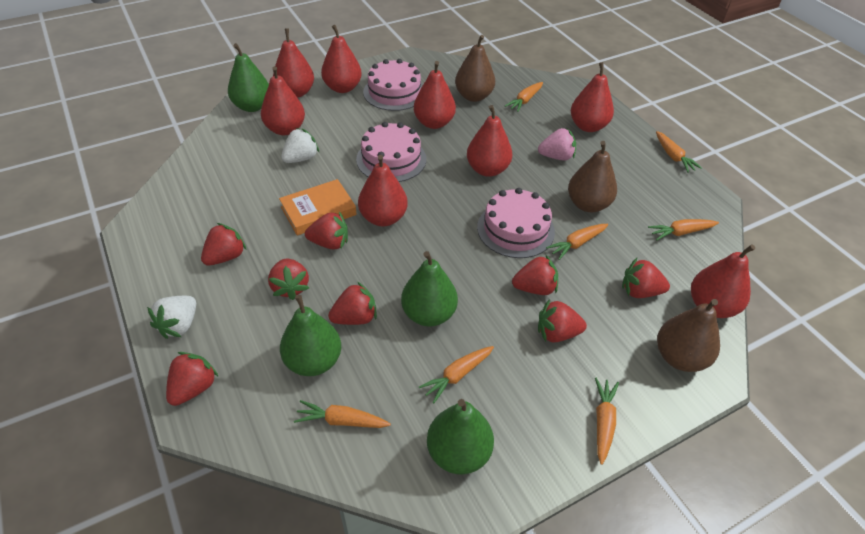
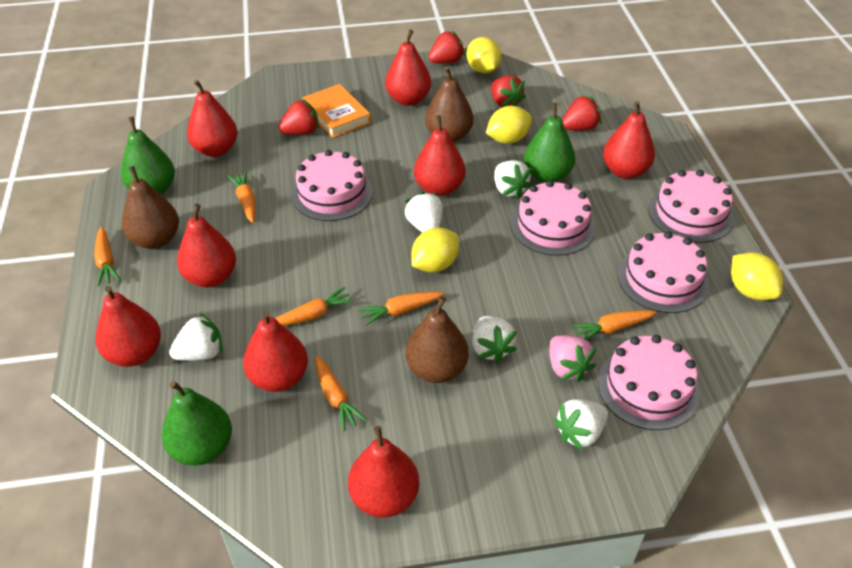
green pear: [228,43,269,112] [280,295,341,376] [401,251,458,327] [427,399,494,475] = 4 -> [121,117,175,194] [161,381,232,465] [524,103,575,183] = 3
orange carrot: [294,400,391,428] [419,346,494,403] [505,82,543,112] [546,224,608,260] [595,378,619,465] [648,219,719,240] [656,131,702,173] = 7 -> [94,227,121,286] [227,171,256,223] [275,287,354,326] [316,356,367,431] [358,292,444,326] [571,310,657,340] = 6
pink cake: [356,122,426,182] [363,59,423,111] [477,188,555,258] = 3 -> [291,150,373,221] [511,180,596,256] [598,335,700,430] [618,231,709,313] [649,170,734,243] = 5
red strawberry: [166,352,219,406] [201,223,247,266] [268,259,309,300] [305,212,348,249] [328,282,377,325] [512,254,558,295] [538,299,587,343] [622,258,670,298] = 8 -> [278,99,319,135] [428,31,465,63] [491,75,526,108] [562,95,602,130] = 4
white strawberry: [147,296,196,339] [281,128,319,163] = 2 -> [169,313,222,361] [404,192,443,233] [472,316,517,363] [494,160,532,199] [553,399,608,451] = 5
yellow lemon: none = 0 -> [412,227,459,273] [467,37,501,73] [486,106,532,144] [731,252,783,300] = 4

